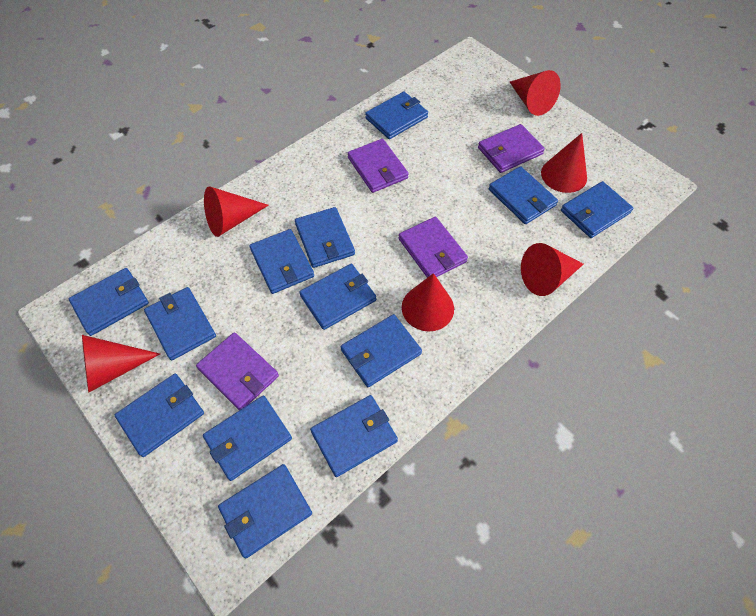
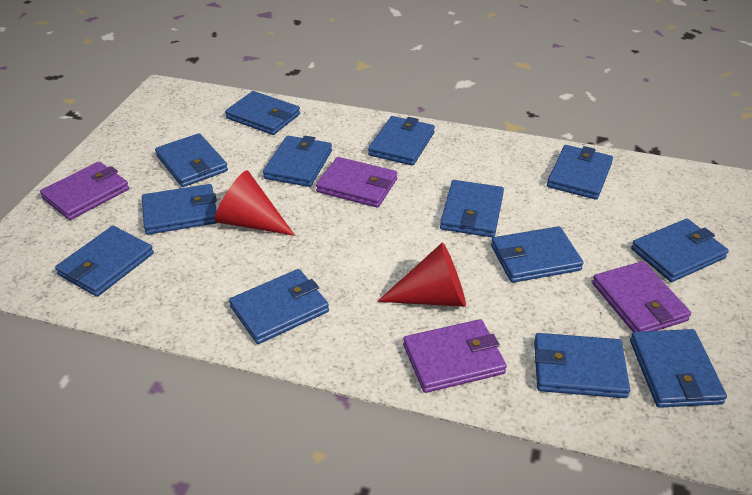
red cone: [82,335,160,393] [204,186,269,237] [402,273,454,331] [510,70,561,116] [521,243,584,296] [541,133,587,193] = 6 -> [215,170,295,236] [377,242,466,307] = 2

